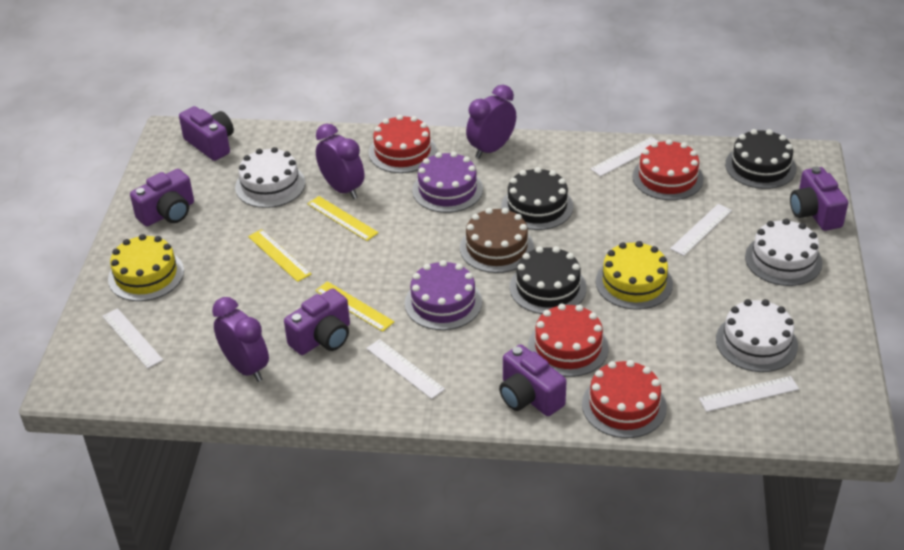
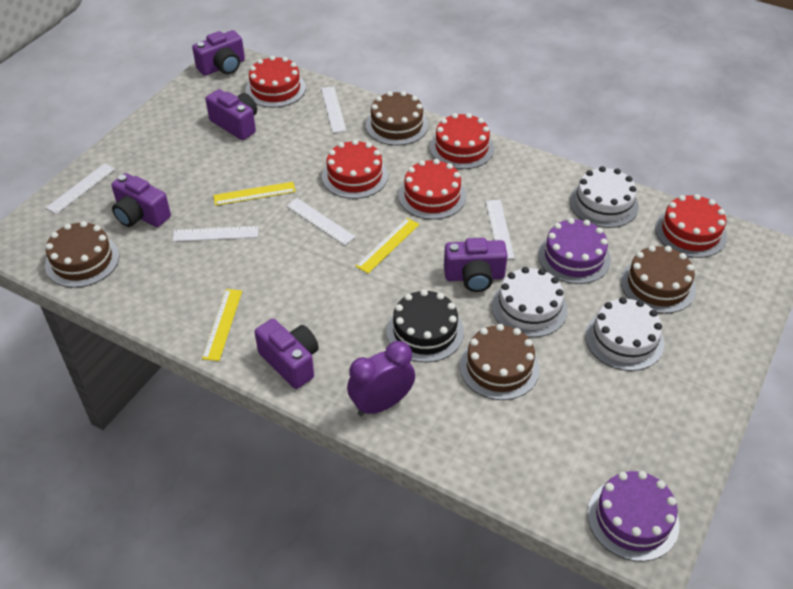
black cake: [501,167,573,230] [510,246,587,314] [725,129,797,189] = 3 -> [386,289,464,362] = 1
brown cake: [460,208,534,273] = 1 -> [45,221,119,288] [366,91,428,146] [460,324,540,400] [621,245,696,314] = 4
purple clock: [212,297,269,382] [316,124,364,199] [466,85,516,159] = 3 -> [347,341,415,416] = 1
red cake: [369,115,437,173] [528,304,609,377] [582,360,667,438] [632,139,704,200] = 4 -> [245,56,306,108] [322,139,388,199] [398,159,466,220] [430,113,494,169] [655,194,727,258] = 5
yellow cake: [108,234,184,301] [596,241,673,310] = 2 -> none = 0

